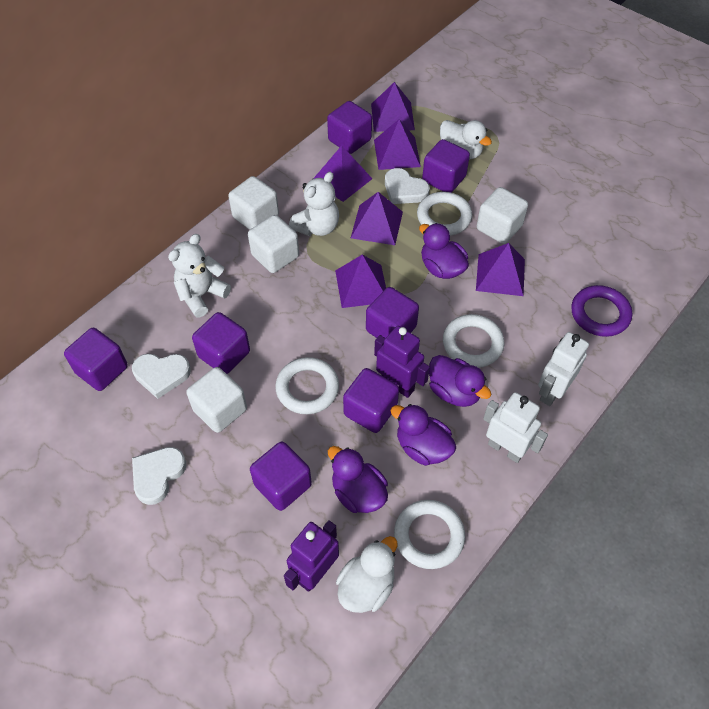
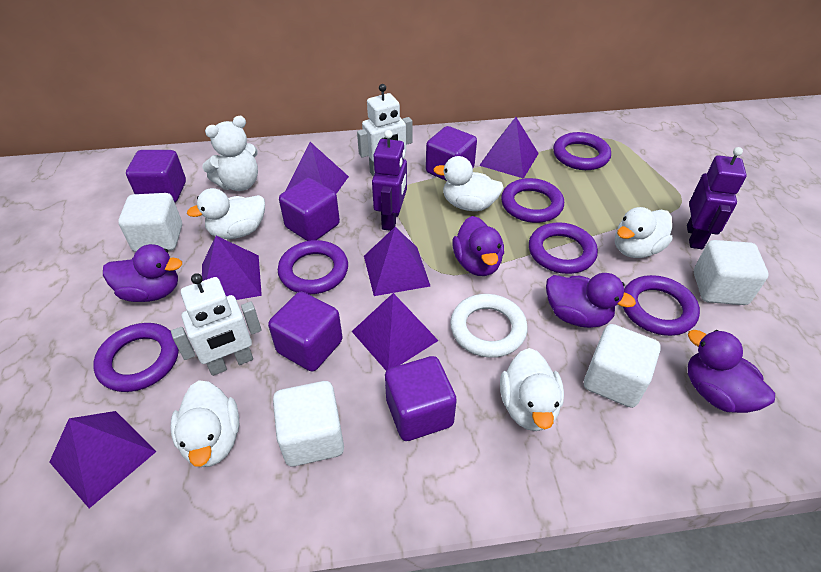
purple cube: [64,328,128,391] [192,312,250,374] [250,442,312,511] [327,101,372,154] [343,368,399,433] [366,287,419,338] [422,139,470,193] = 7 -> [126,150,186,202] [268,292,343,372] [279,178,340,241] [385,356,457,441] [426,126,477,181] = 5
purple ring: [571,285,632,337] = 1 -> [93,323,179,392] [278,240,348,294] [501,178,564,223] [529,222,598,274] [553,132,611,170] [623,275,700,336] = 6
white duck: [336,536,397,613] [440,120,492,160] = 2 -> [170,380,239,467] [187,188,265,239] [433,156,504,211] [500,348,564,431] [615,207,672,258] = 5
white heart: [132,354,191,399] [132,447,186,505] [385,168,430,204] = 3 -> none = 0
white ring: [275,357,339,414] [394,500,465,569] [417,192,472,236] [443,314,504,368] = 4 -> [450,294,528,358] = 1
white teddy bear: [168,234,231,317] [289,172,339,236] = 2 -> [202,116,258,191] = 1

